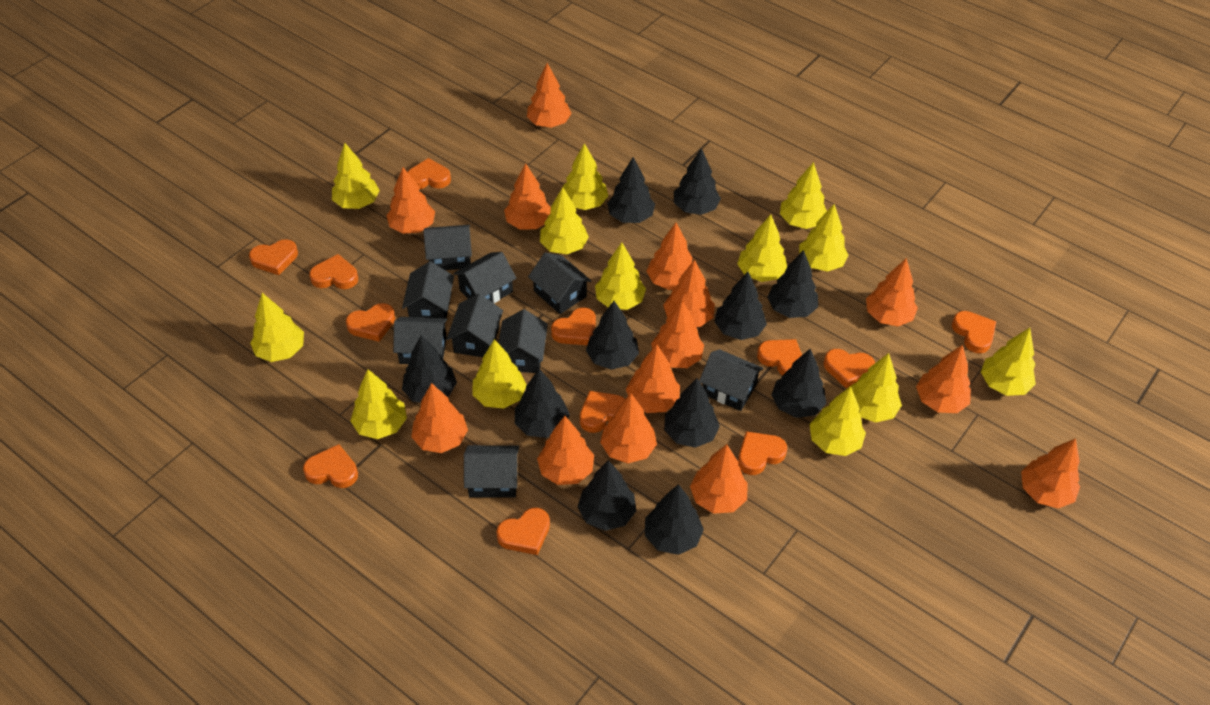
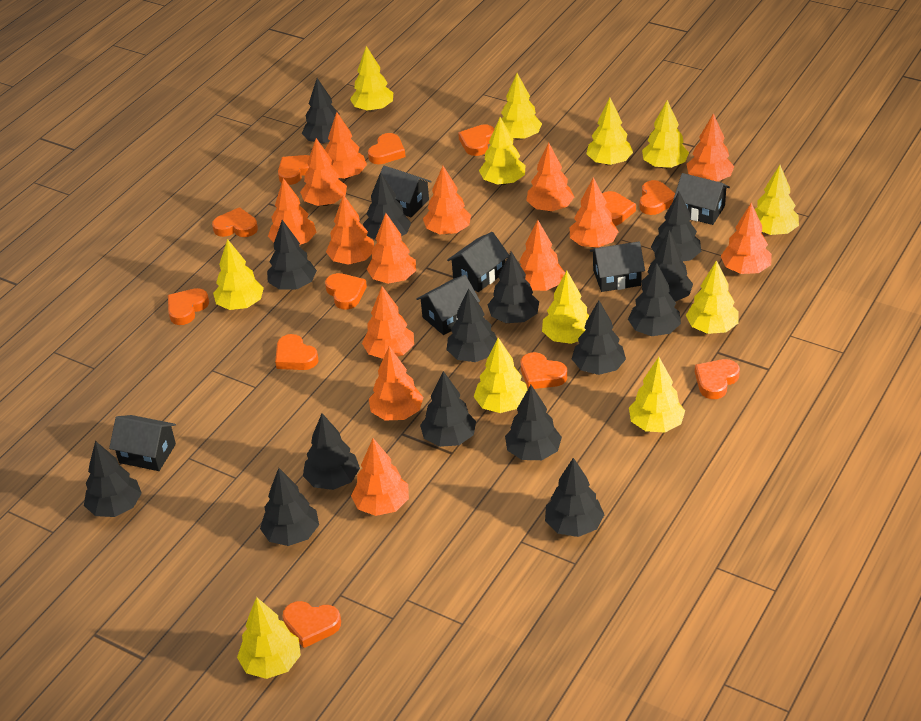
black house: [393,317,448,364] [402,261,454,323] [423,225,472,270] [447,294,503,357] [453,252,516,303] [464,445,519,498] [498,309,548,373] [528,253,591,314] [699,349,763,411] = 9 -> [109,415,176,471] [381,166,432,217] [416,275,480,335] [447,232,509,292] [590,242,645,292] [673,173,730,225] = 6
black tree: [402,335,457,403] [515,369,570,438] [578,460,636,531] [586,301,639,370] [607,157,655,223] [645,484,704,555] [664,378,720,448] [674,148,721,215] [714,272,767,340] [767,250,818,318] [771,349,826,418] = 11 -> [84,441,142,517] [260,468,319,546] [267,220,317,290] [302,78,345,144] [303,413,360,490] [363,172,411,240] [420,371,476,447] [447,288,497,362] [488,251,539,323] [505,385,562,460] [545,458,605,537] [572,300,626,375] [628,263,681,336] [641,230,693,302] [651,192,701,262] = 15
yellow tree: [250,293,304,362] [332,143,380,209] [350,369,407,439] [473,339,527,408] [540,187,589,254] [563,143,609,210] [595,242,646,310] [737,214,787,282] [780,162,827,229] [799,204,848,272] [810,386,866,456] [849,353,902,423] [981,328,1036,396] = 13 -> [213,239,264,310] [237,597,301,679] [350,46,393,112] [474,338,527,413] [479,117,525,185] [501,73,542,140] [542,271,589,344] [586,98,633,166] [629,357,685,432] [642,100,689,169] [686,260,739,334] [755,165,799,235] = 12

